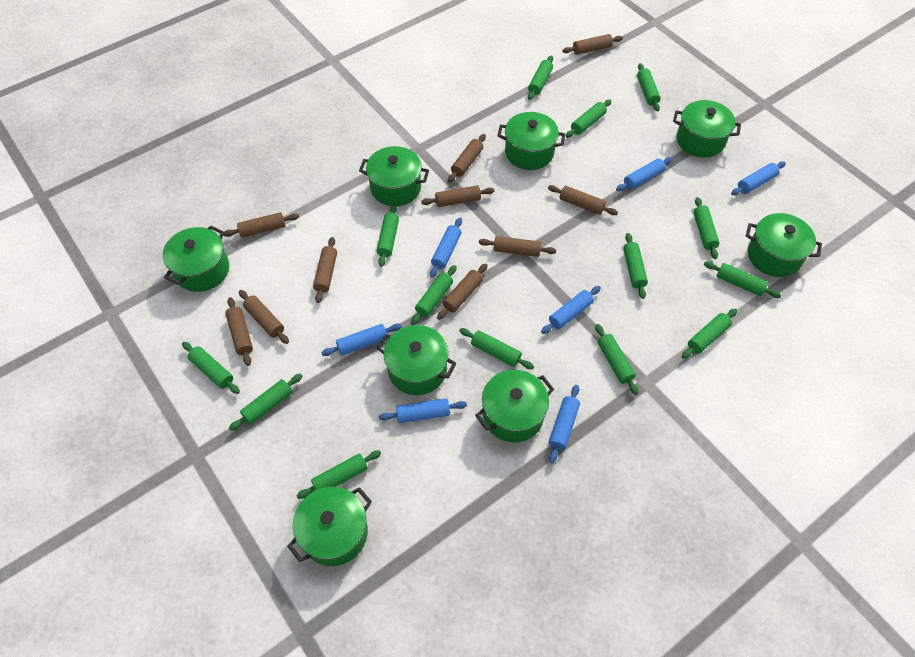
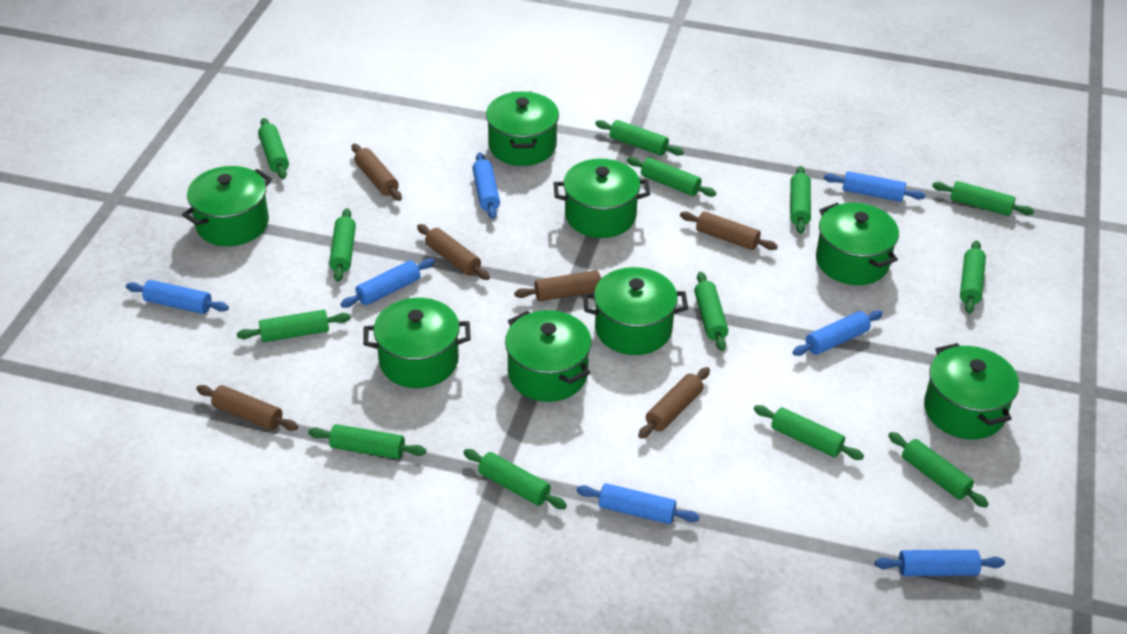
brown rolling pin: [223,212,299,238] [226,297,253,366] [239,290,289,344] [313,237,337,303] [421,185,495,207] [437,263,488,320] [448,134,486,182] [479,236,556,257] [548,185,618,215] [562,34,623,55] = 10 -> [196,385,298,431] [352,144,402,201] [417,224,490,280] [514,270,603,301] [638,367,710,439] [680,211,778,250] = 6
green rolling pin: [182,342,240,394] [229,373,302,431] [296,450,381,499] [377,204,399,267] [411,265,457,325] [459,328,534,369] [528,56,553,100] [566,99,611,138] [595,324,639,395] [623,233,648,299] [637,63,661,111] [682,309,737,359] [693,197,719,259] [704,261,782,298] = 14 -> [237,310,350,342] [258,118,289,179] [308,424,426,459] [329,208,356,282] [463,449,567,509] [595,120,684,156] [627,157,716,197] [694,272,728,351] [754,405,864,460] [790,166,811,234] [888,432,989,508] [932,181,1034,216] [960,240,986,314] = 13

